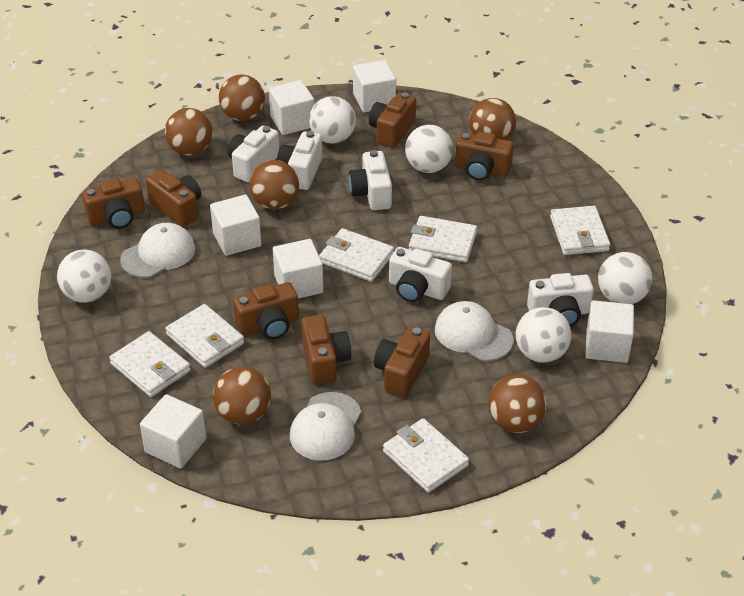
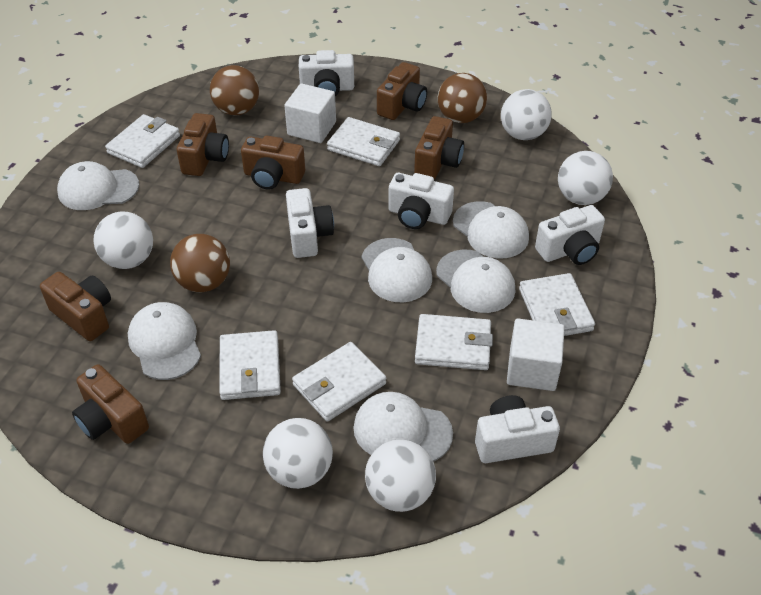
brown ball: [165,108,213,156] [213,367,271,424] [219,74,265,121] [250,160,299,210] [469,98,516,140] [488,375,547,433] = 6 -> [170,234,230,293] [210,65,259,115] [438,73,487,123] = 3
brown camera: [82,177,145,229] [146,170,201,227] [233,282,299,339] [301,315,351,385] [369,92,416,148] [374,326,430,397] [455,132,514,181] = 7 -> [40,272,111,341] [72,364,149,444] [177,113,229,176] [241,136,305,190] [377,62,427,120] [414,116,464,179] = 6
white cap: [120,223,195,278] [290,392,361,461] [435,301,514,361] = 3 -> [57,161,139,210] [128,302,201,380] [353,392,453,462] [361,238,432,302] [436,250,515,313] [453,201,529,258] = 6
white cube: [140,394,206,469] [210,195,262,256] [269,80,314,135] [273,239,324,299] [353,60,396,113] [585,300,634,363] = 6 -> [284,83,336,143] [507,318,565,391] = 2

